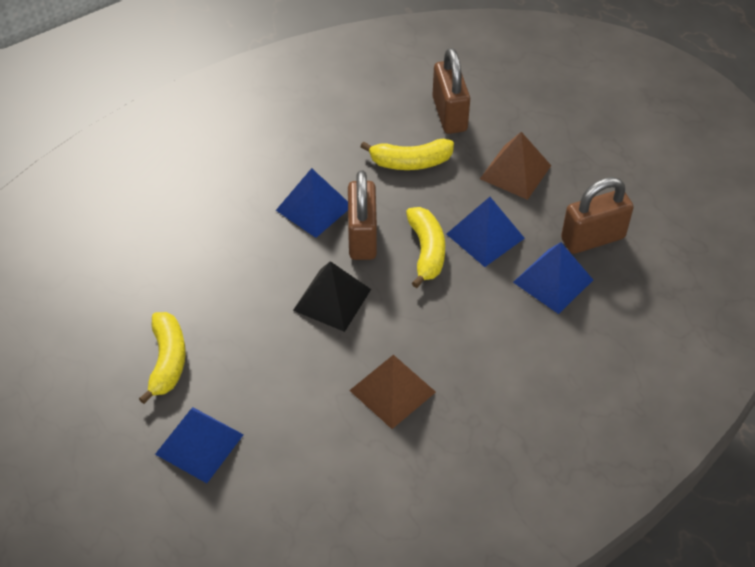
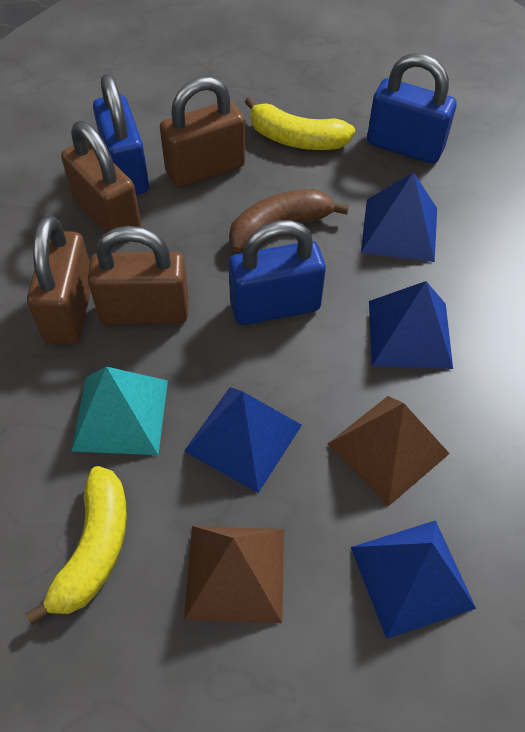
black pyramid: [293,261,371,332] = 1 -> none = 0
blue padlock: none = 0 -> [93,74,149,195] [229,220,326,325] [367,53,457,164] = 3
brown banana: none = 0 -> [229,189,349,252] = 1
brown padlock: [348,170,377,260] [432,48,470,134] [561,177,634,254] = 3 -> [27,215,91,345] [61,121,141,233] [88,226,189,325] [160,76,245,188] = 4
turquoise pyramid: none = 0 -> [72,367,168,455] = 1
yellow banana: [139,312,186,404] [360,139,454,170] [406,207,445,288] = 3 -> [25,466,127,625] [245,97,355,150] = 2

